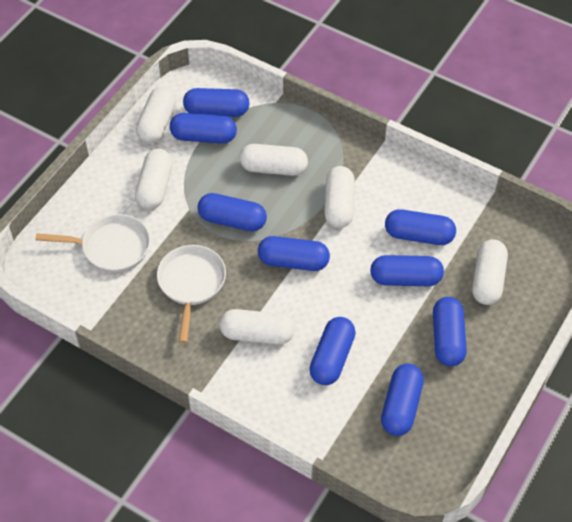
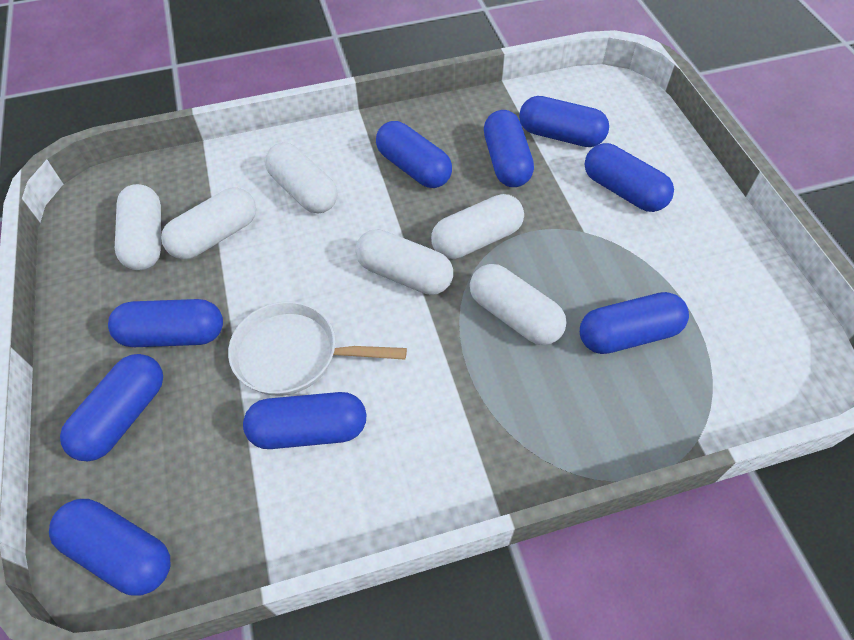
white pan: [36,214,150,273] [157,245,226,343] = 2 -> [228,301,407,396] = 1

